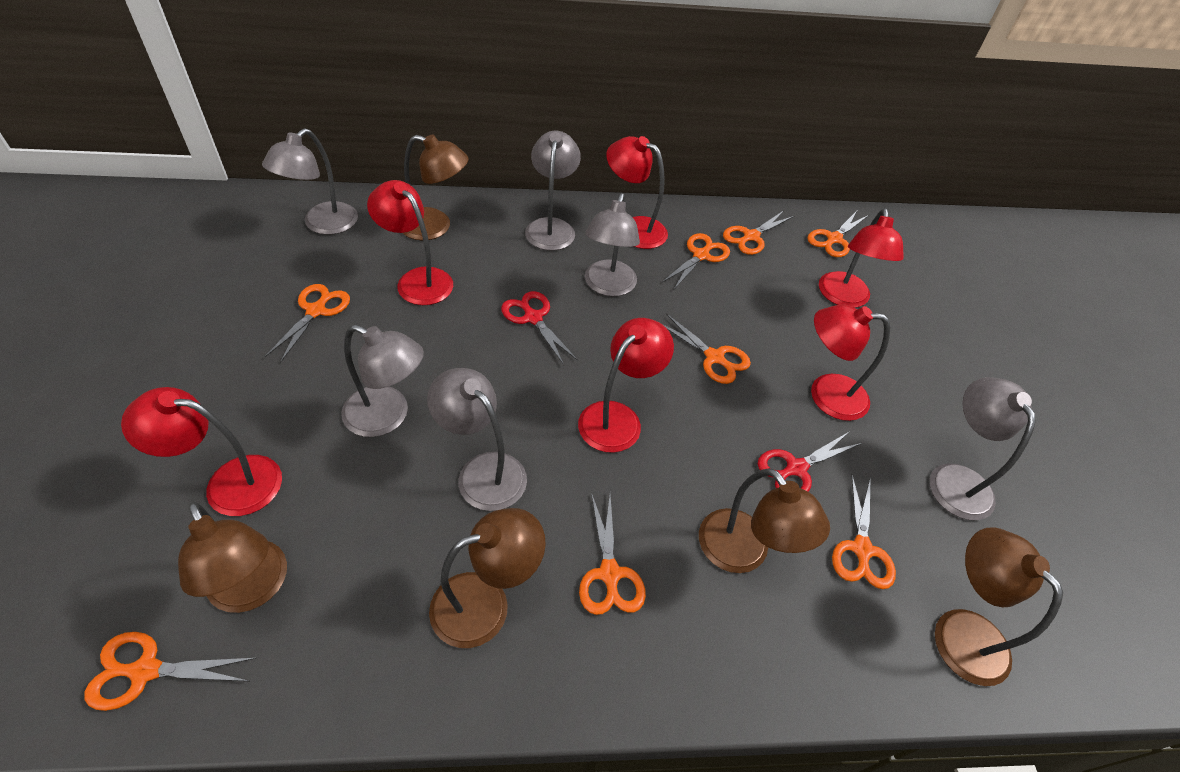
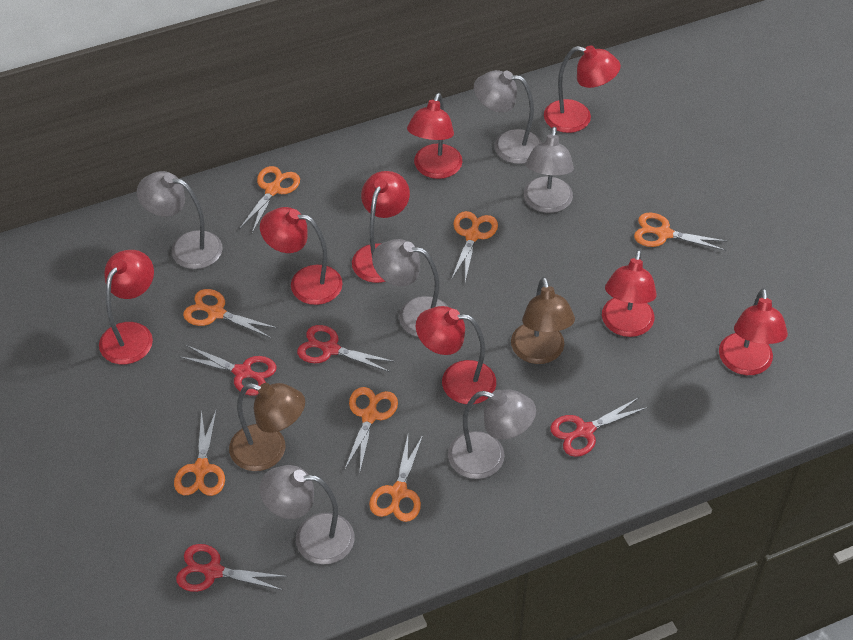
brown lamp: [178,502,287,613] [403,134,469,241] [429,508,546,648] [699,468,830,573] [935,527,1063,686] = 5 -> [229,383,305,471] [511,277,575,364] = 2
orange scissors: [85,632,256,711] [265,284,350,363] [579,493,646,615] [662,233,730,289] [662,313,751,384] [723,211,794,255] [807,211,869,257] [832,475,896,589] = 8 -> [174,409,225,496] [183,289,277,338] [239,166,300,233] [345,387,398,471] [369,435,423,522] [451,211,498,282] [634,212,728,251] = 7
red lamp: [121,387,282,516] [367,180,453,305] [578,318,674,453] [606,136,668,249] [811,304,890,421] [819,209,904,308] = 6 -> [99,250,154,364] [260,207,343,305] [352,171,410,283] [407,93,463,179] [416,306,496,404] [544,46,621,133] [602,250,657,337] [719,288,788,375] = 8
red scissors: [501,291,578,365] [758,431,862,492] = 2 -> [176,544,288,592] [180,345,277,396] [297,325,396,372] [550,397,648,457] = 4

